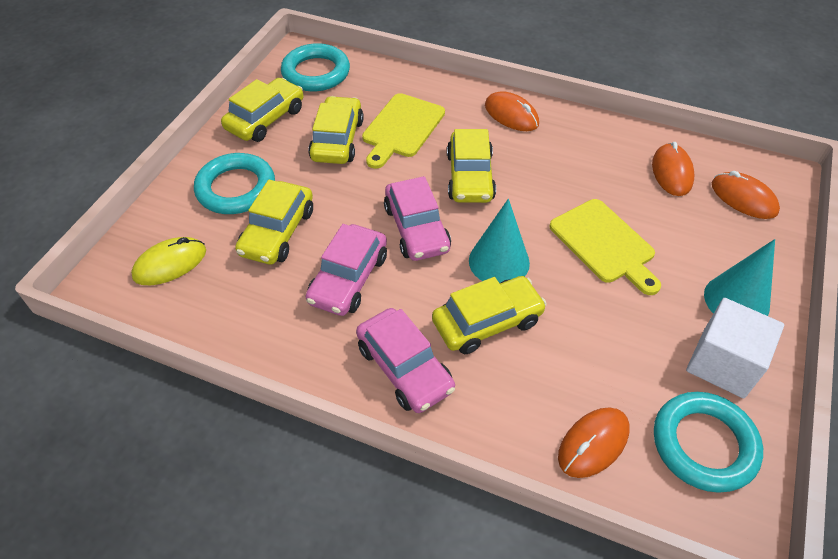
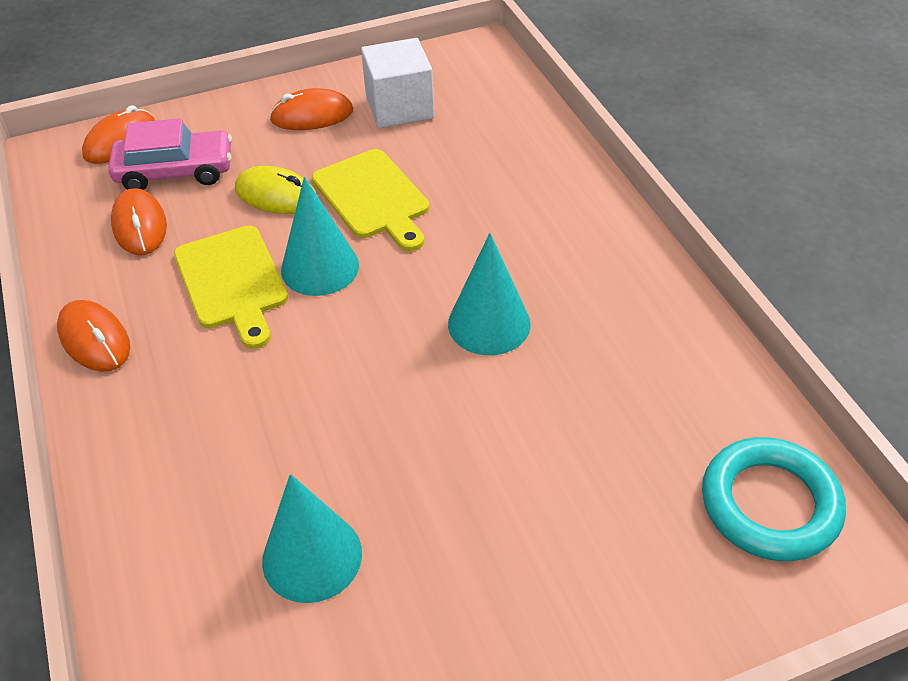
pink car: [305,224,387,316] [356,308,455,413] [384,176,451,261] = 3 -> [108,118,232,190] = 1
turquoise cone: [469,199,530,283] [704,239,775,316] = 2 -> [262,474,362,603] [281,177,359,296] [448,233,531,355] = 3
turquoise ring: [194,153,275,214] [281,43,350,92] [654,392,763,493] = 3 -> [702,437,846,561] = 1
yellow car: [221,78,304,142] [235,180,313,265] [308,96,364,164] [432,276,547,354] [447,129,496,203] = 5 -> none = 0

